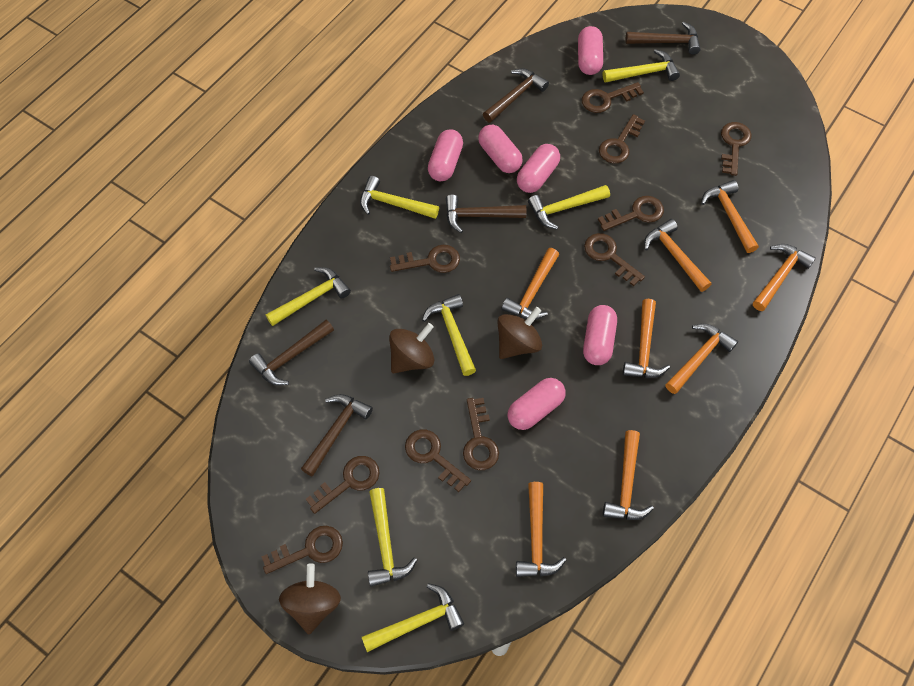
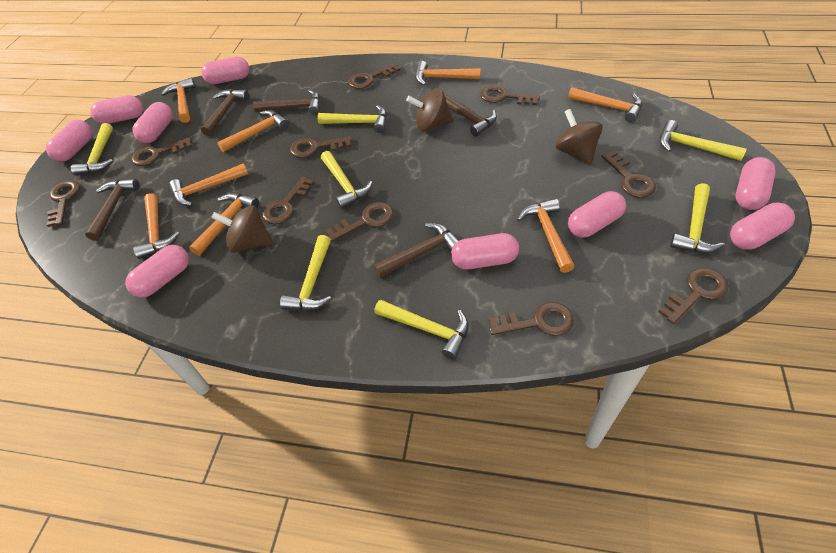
pink capsule: [428,129,463,181] [478,124,523,173] [507,378,566,430] [517,144,560,193] [578,26,603,75] [583,305,617,365] = 6 -> [46,120,93,162] [90,95,143,124] [125,245,189,297] [133,102,173,143] [201,57,249,84] [451,233,519,269] [568,191,626,237] [730,203,795,250] [736,157,776,210] = 9

